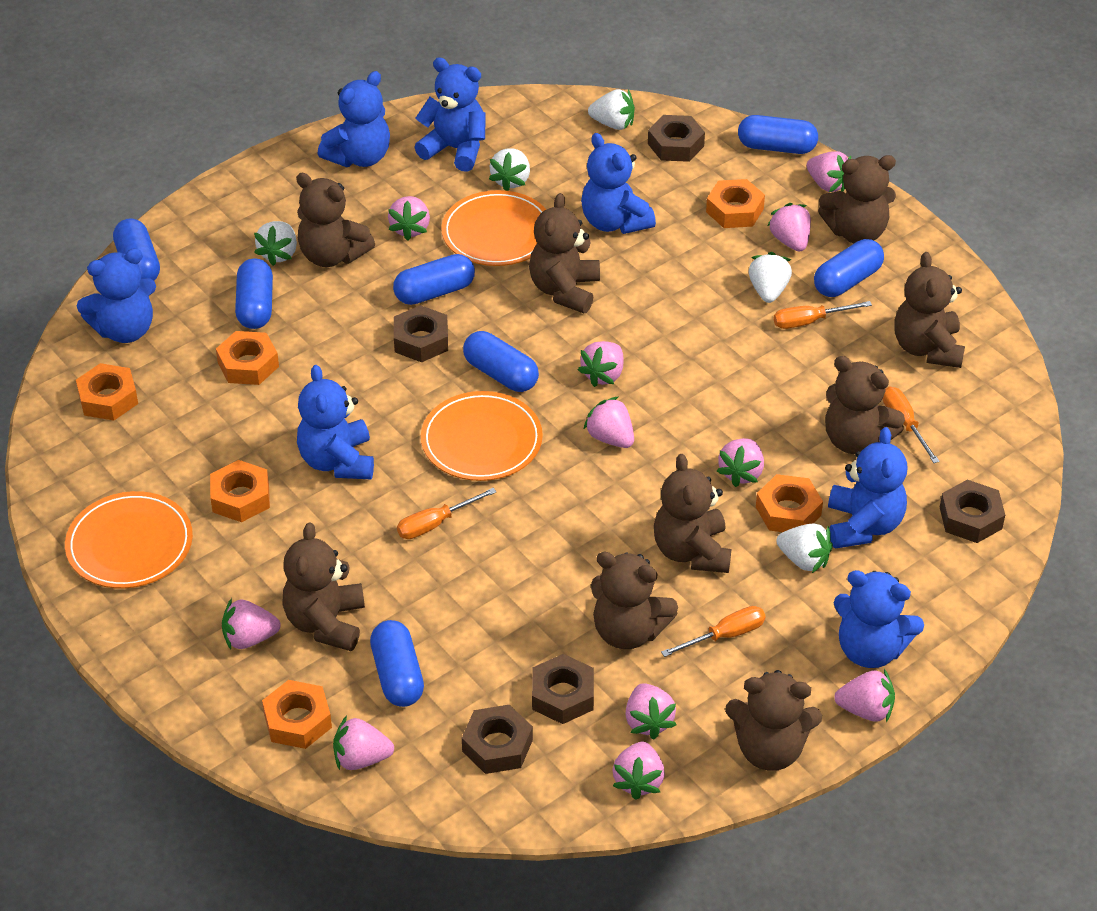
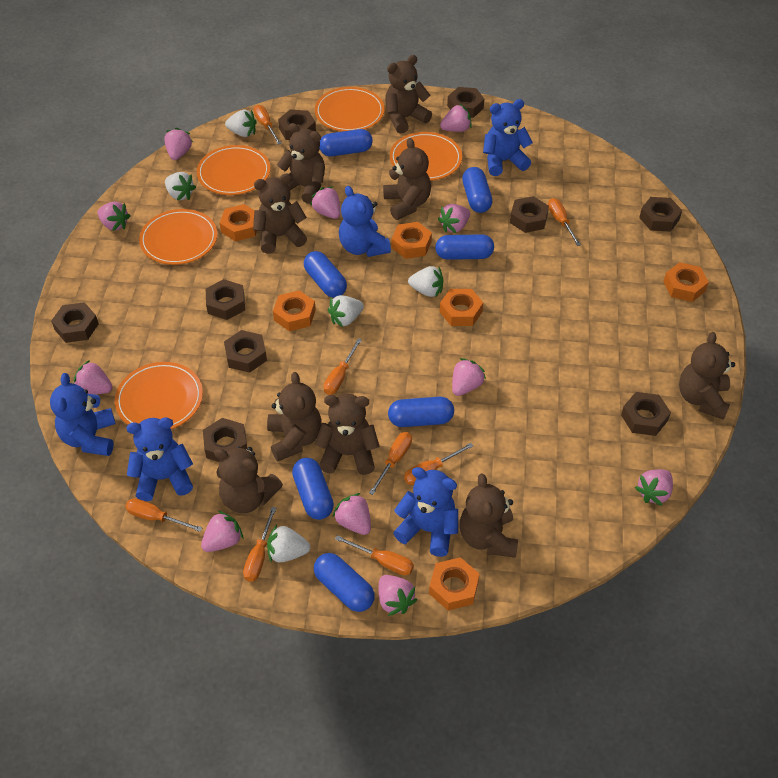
blue teddy bear: [77,248,156,343] [297,365,374,479] [318,71,390,167] [415,57,486,172] [581,133,656,234] [828,427,908,549] [834,570,924,668] = 7 -> [50,373,116,456] [126,417,193,501] [339,186,391,257] [393,467,458,557] [483,99,533,176] = 5
brown nut: [394,305,448,362] [462,705,533,774] [532,654,594,724] [648,115,705,162] [940,480,1005,543] = 5 -> [51,302,99,343] [203,418,247,462] [206,279,245,320] [224,330,267,373] [278,110,316,140] [447,87,484,118] [510,196,549,233] [621,392,671,436] [639,197,682,232] = 9
orange plate: [65,491,193,589] [421,391,543,481] [441,190,546,266] = 3 -> [115,362,203,429] [139,209,217,265] [197,145,270,195] [315,87,385,132] [390,132,462,181] = 5
orange screwdriver: [397,488,496,539] [661,606,765,657] [774,301,872,329] [882,386,940,463] = 4 -> [125,498,202,532] [243,507,276,582] [253,105,282,145] [324,338,362,395] [335,535,414,575] [369,432,412,495] [404,443,473,485] [548,198,581,246] = 8

